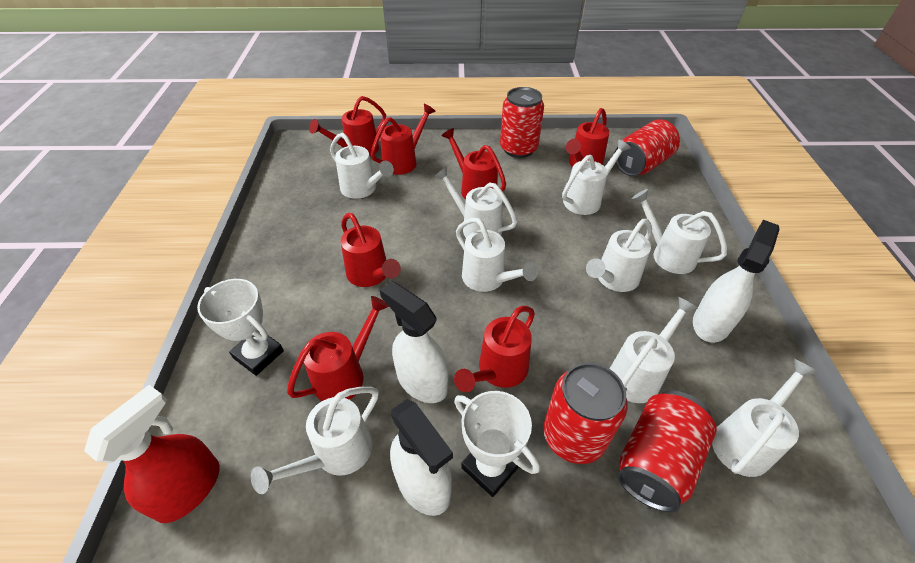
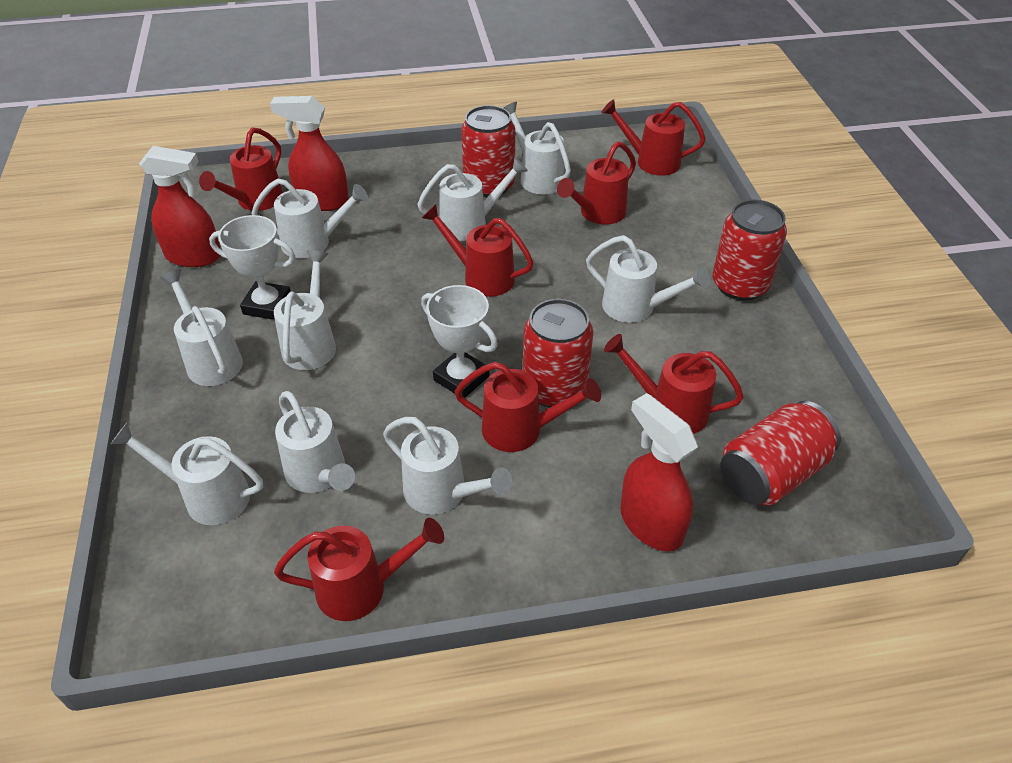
red spray bottle: [84,385,220,523] = 1 -> [139,146,220,267] [270,96,349,211] [620,393,698,551] = 3
white spray bottle: [380,281,449,403] [390,399,453,516] [693,220,780,343] = 3 -> none = 0

